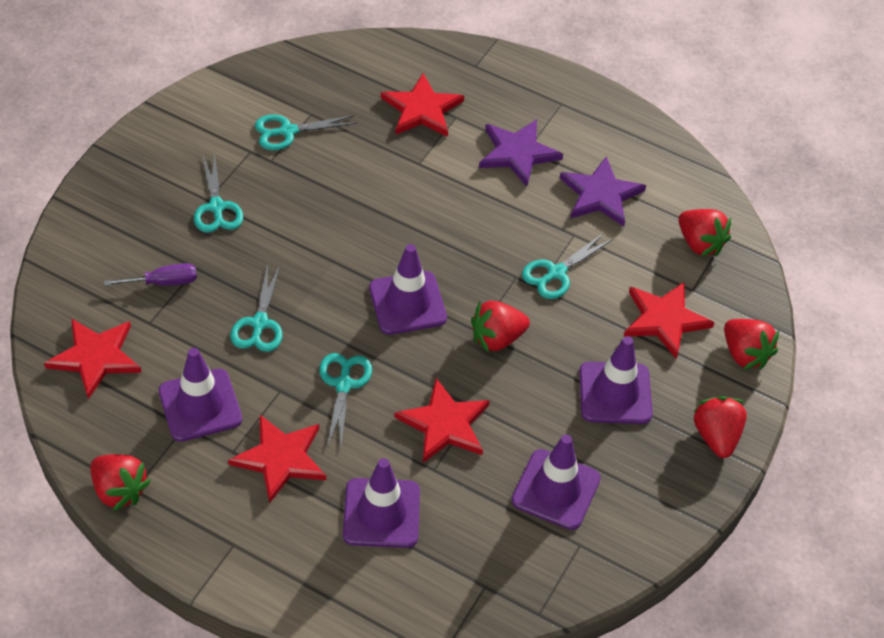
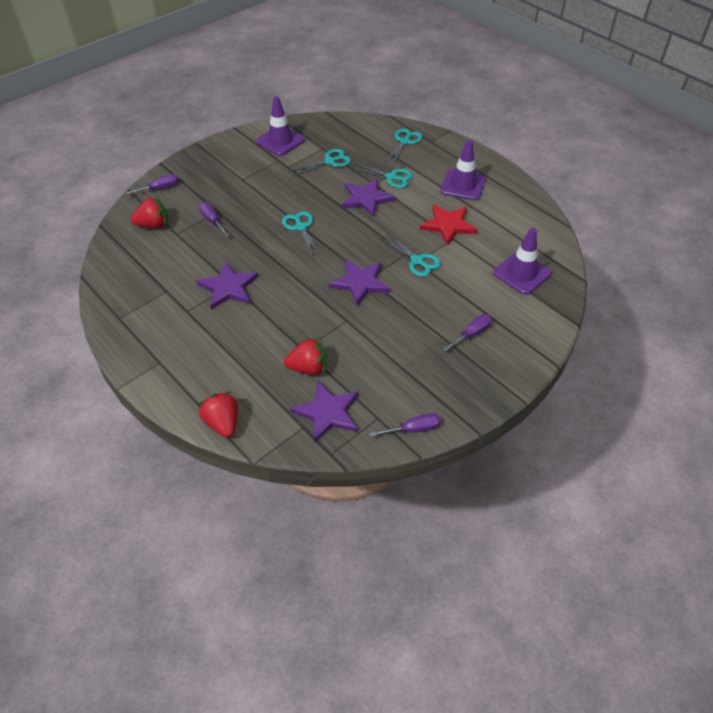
purple screwdriver: [104,263,197,286] = 1 -> [125,174,179,195] [199,202,230,237] [370,413,441,437] [443,314,492,351] = 4
purple star: [479,119,563,187] [560,156,646,227] = 2 -> [197,262,258,309] [290,381,358,443] [329,259,390,306] [342,178,395,217] = 4
purple traffic cone: [159,348,242,442] [343,458,420,548] [369,244,447,335] [511,434,601,530] [579,336,653,424] = 5 -> [256,96,305,156] [441,140,486,201] [493,227,551,295] = 3
red star: [44,318,142,399] [228,415,326,504] [381,73,464,137] [394,378,490,463] [624,281,715,359] = 5 -> [420,204,477,246] = 1
red strawberry: [90,454,151,511] [471,300,530,353] [679,209,731,257] [693,396,747,458] [724,319,779,370] = 5 -> [131,197,168,228] [198,392,238,438] [284,337,327,375] = 3

